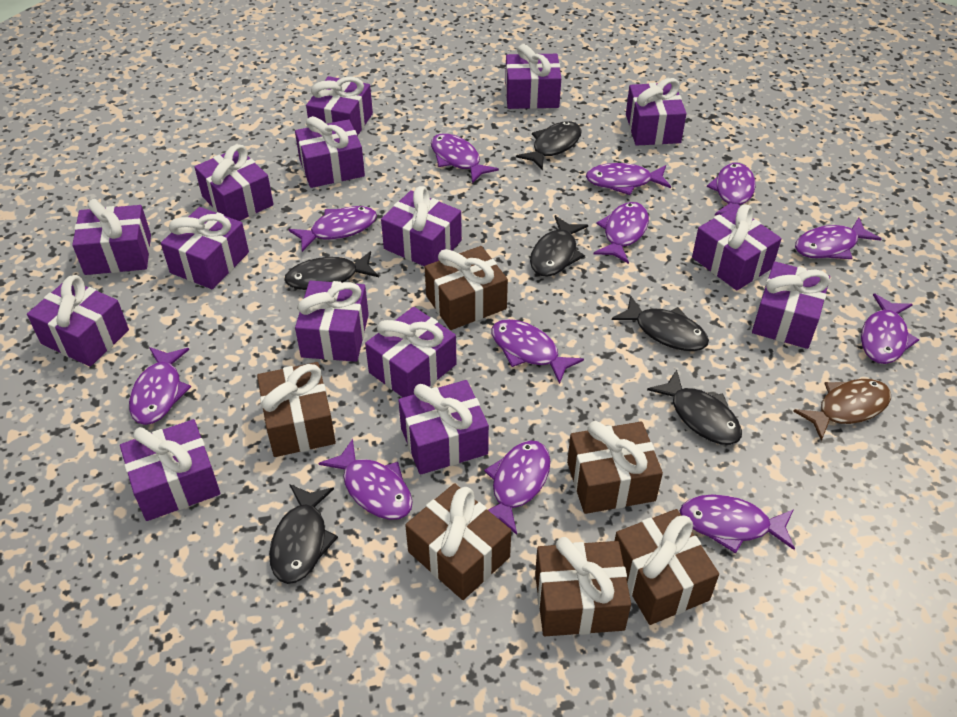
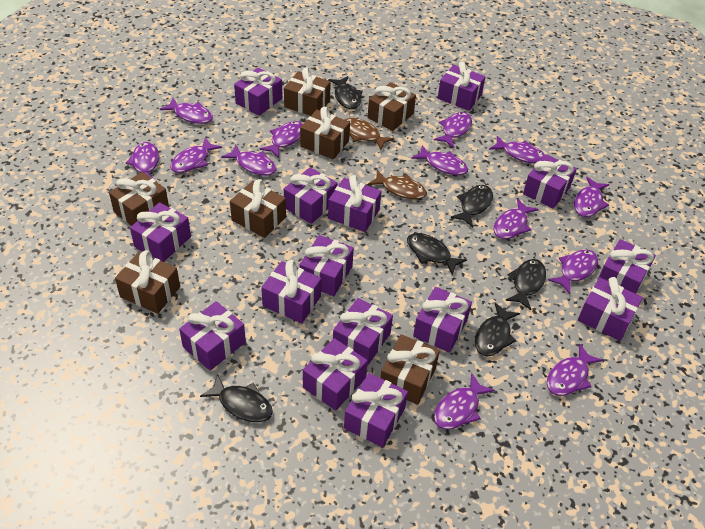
brown fish: [793,379,891,441] = 1 -> [345,118,394,150] [368,170,427,200] = 2
brown gift: [257,362,336,457] [405,483,511,600] [425,246,508,330] [535,537,631,636] [567,421,663,514] [615,509,719,625] = 6 -> [109,172,169,226] [115,250,180,314] [230,179,286,238] [284,68,331,116] [300,107,350,159] [368,82,416,131] [380,334,440,405] = 7
purple fish: [129,347,191,425] [288,206,377,252] [318,439,413,520] [431,133,499,184] [484,440,550,535] [491,319,584,384] [586,163,671,195] [594,202,649,264] [680,494,795,554] [707,163,756,215] [795,217,881,259] [861,293,919,364] = 12 -> [126,142,159,182] [160,98,213,124] [170,138,222,173] [221,145,277,176] [260,121,303,158] [411,145,468,175] [434,112,472,148] [434,373,495,430] [489,136,545,164] [494,198,539,239] [547,343,603,396] [548,249,598,294] [574,177,609,217] = 13

